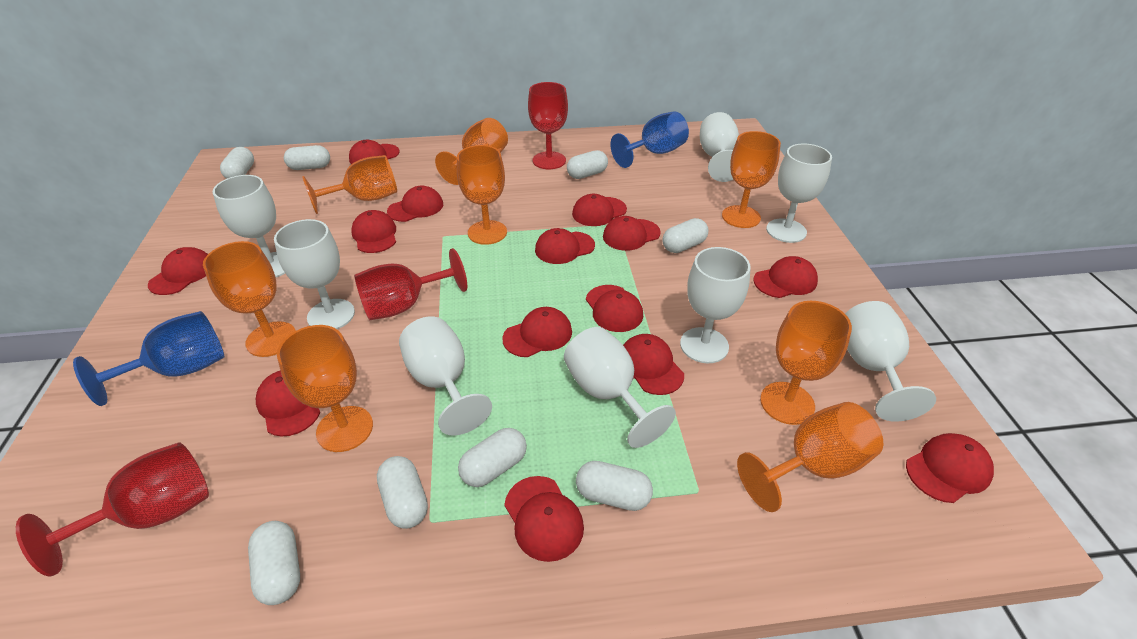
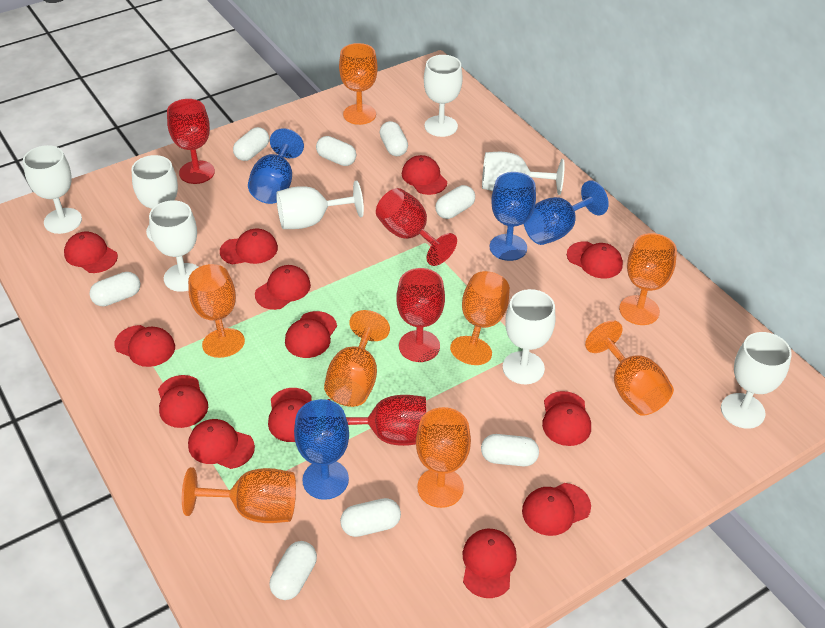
blue goblet: [73,311,224,406] [610,111,689,168] = 2 -> [248,128,304,204] [294,399,349,500] [490,172,536,261] [524,180,609,245] = 4
red cap: [148,247,208,295] [256,371,320,437] [349,140,400,164] [351,210,396,253] [387,186,443,222] [502,307,572,357] [504,476,584,562] [535,228,595,264] [572,194,627,226] [586,285,643,332] [603,216,661,251] [623,334,684,395] [753,256,818,298] [906,433,994,503] = 14 -> [64,232,118,273] [114,325,175,367] [158,375,208,428] [188,419,255,469] [220,229,278,265] [255,265,311,310] [268,388,312,442] [285,311,337,358] [402,155,447,195] [463,529,517,598] [522,483,591,536] [542,391,591,446] [567,241,623,278] = 13
red goblet: [16,442,209,576] [354,248,467,320] [528,82,568,169] = 3 -> [167,99,215,184] [327,395,426,446] [376,188,457,266] [396,268,445,362] = 4

